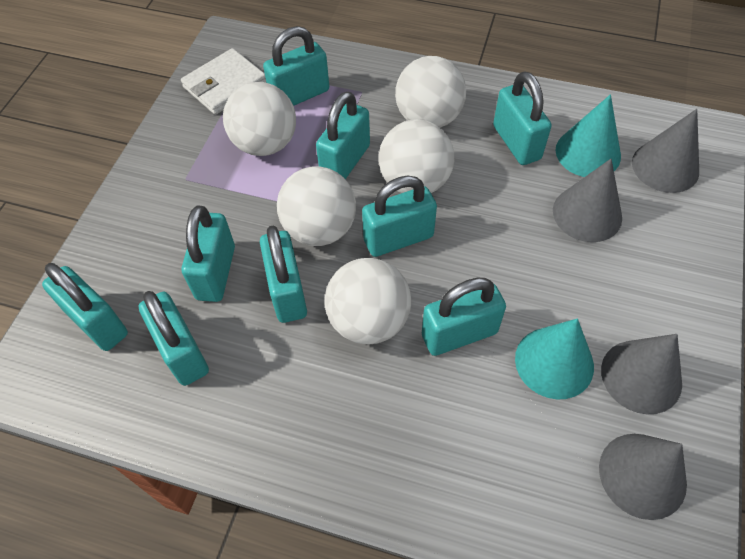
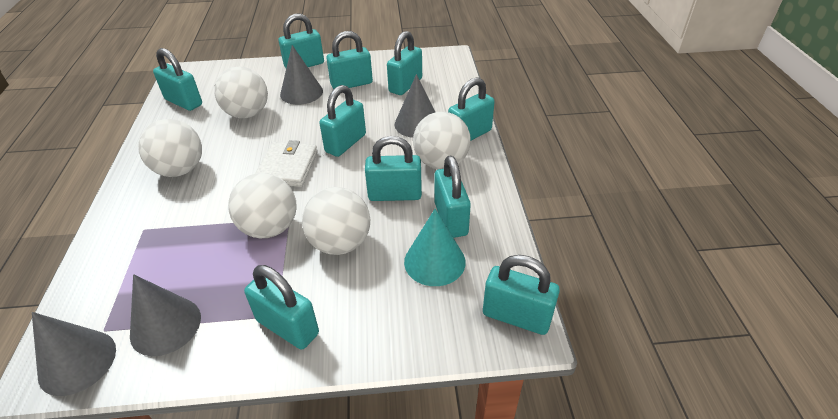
turquoise cone: [515,318,594,400] [555,94,621,177] = 2 -> [404,209,466,286] = 1
turquoise padlock: [42,263,128,351] [139,291,209,386] [181,205,235,302] [260,226,307,323] [263,26,329,106] [316,92,370,179] [362,176,437,257] [422,278,506,356] [493,71,552,165] = 9 -> [153,48,202,111] [244,265,319,350] [279,14,324,68] [319,85,366,157] [326,31,373,89] [365,136,422,201] [387,31,422,95] [434,156,471,238] [448,77,495,141] [483,255,560,335] = 10

